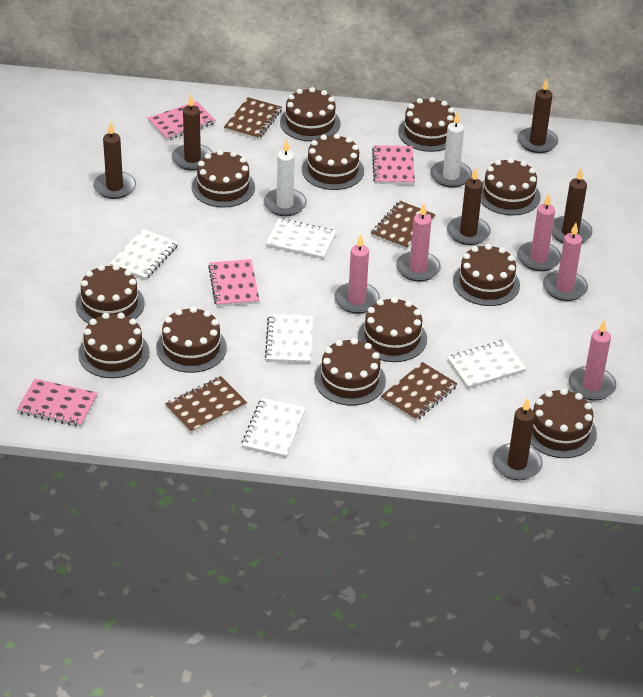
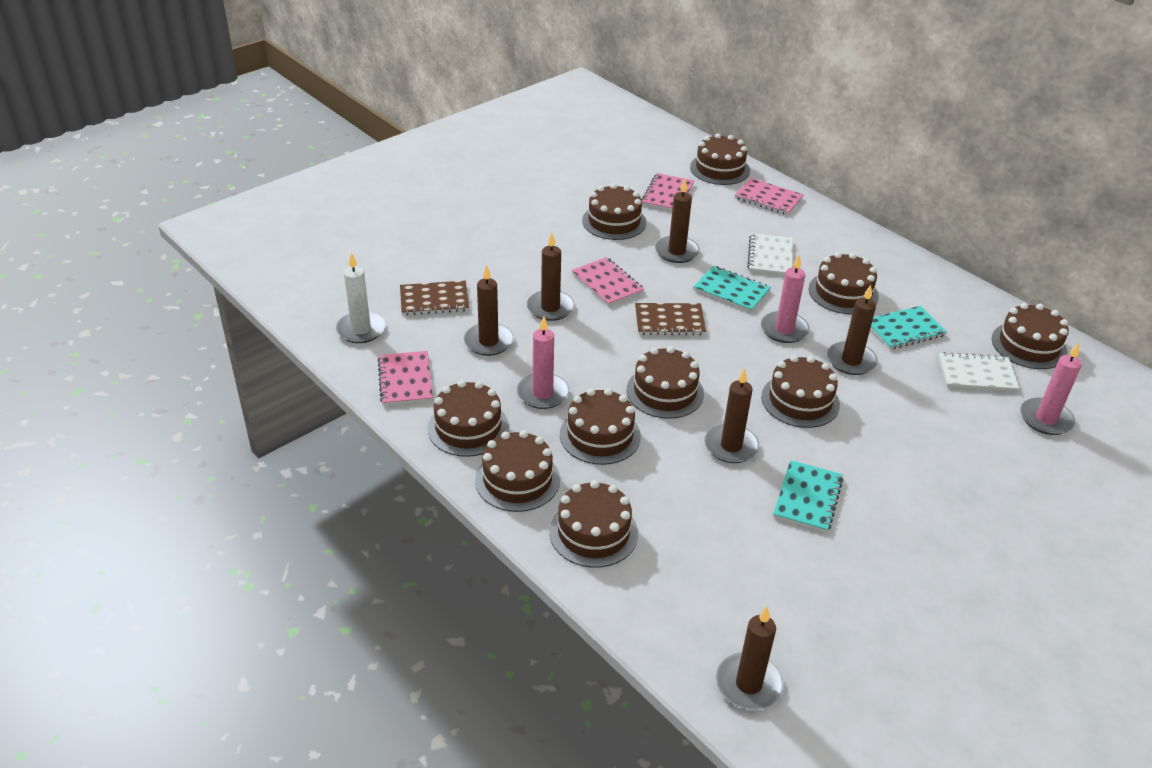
brown cake: [76,264,145,324] [78,313,149,378] [156,307,227,373] [192,150,255,208] [280,87,340,142] [302,133,364,190] [314,338,386,406] [358,297,427,362] [398,97,455,152] [453,244,520,306] [481,158,541,216] [530,388,597,458] = 12 -> [428,380,509,457] [475,430,560,512] [550,480,638,568] [560,388,641,465] [582,183,646,240] [627,346,704,419] [690,134,750,185] [761,355,840,428] [809,252,879,314] [992,303,1069,369] = 10
brown notebook: [165,376,247,433] [224,97,282,140] [371,201,436,250] [380,362,458,421] = 4 -> [400,281,469,316] [635,303,706,335] = 2
pink candle: [334,235,380,314] [396,204,441,282] [517,193,561,271] [543,223,588,301] [569,319,616,401] = 5 -> [517,316,569,409] [761,254,810,343] [1020,342,1082,435] = 3
turquoise notebook: none = 0 -> [693,266,771,312] [773,460,843,533] [870,306,947,350] = 3
white candle: [264,139,307,216] [430,111,472,188] = 2 -> [336,253,386,343] = 1
white notebook: [109,229,178,280] [242,398,306,458] [265,314,313,363] [266,218,336,259] [447,340,526,389] = 5 -> [747,233,793,275] [938,352,1019,392] = 2

